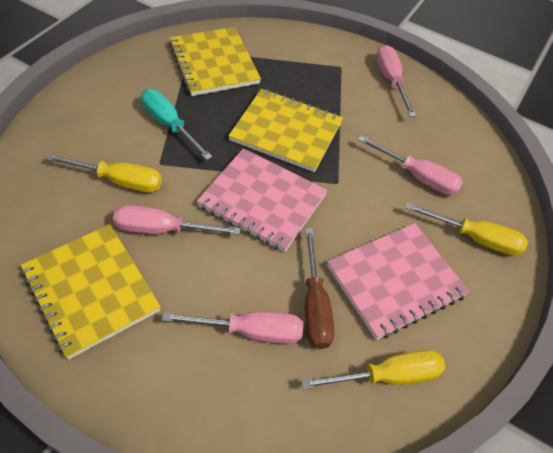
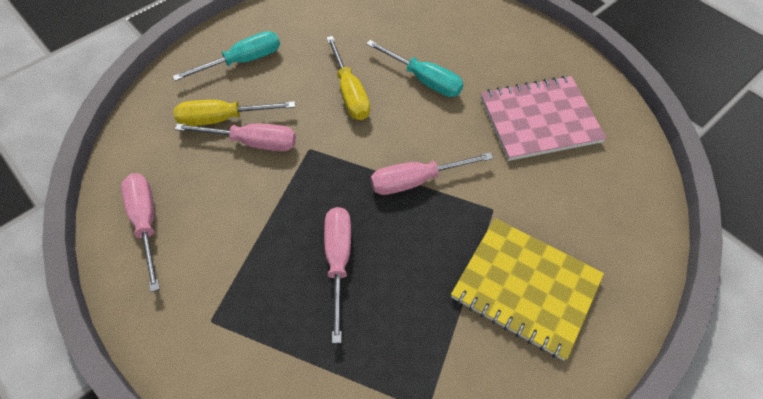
brown screwdriver: [305,229,334,349] = 1 -> none = 0
pink notebook: [197,148,328,252] [327,223,469,340] = 2 -> [481,76,607,161] = 1
turquoise screwdriver: [141,89,213,160] = 1 -> [172,31,280,81] [366,40,464,97] = 2
yellow notebook: [21,224,161,360] [169,27,261,96] [228,89,343,172] = 3 -> [451,218,604,361] = 1
yellow screwdriver: [45,154,162,192] [301,350,445,390] [405,203,528,256] = 3 -> [174,100,295,126] [326,36,370,120] = 2

